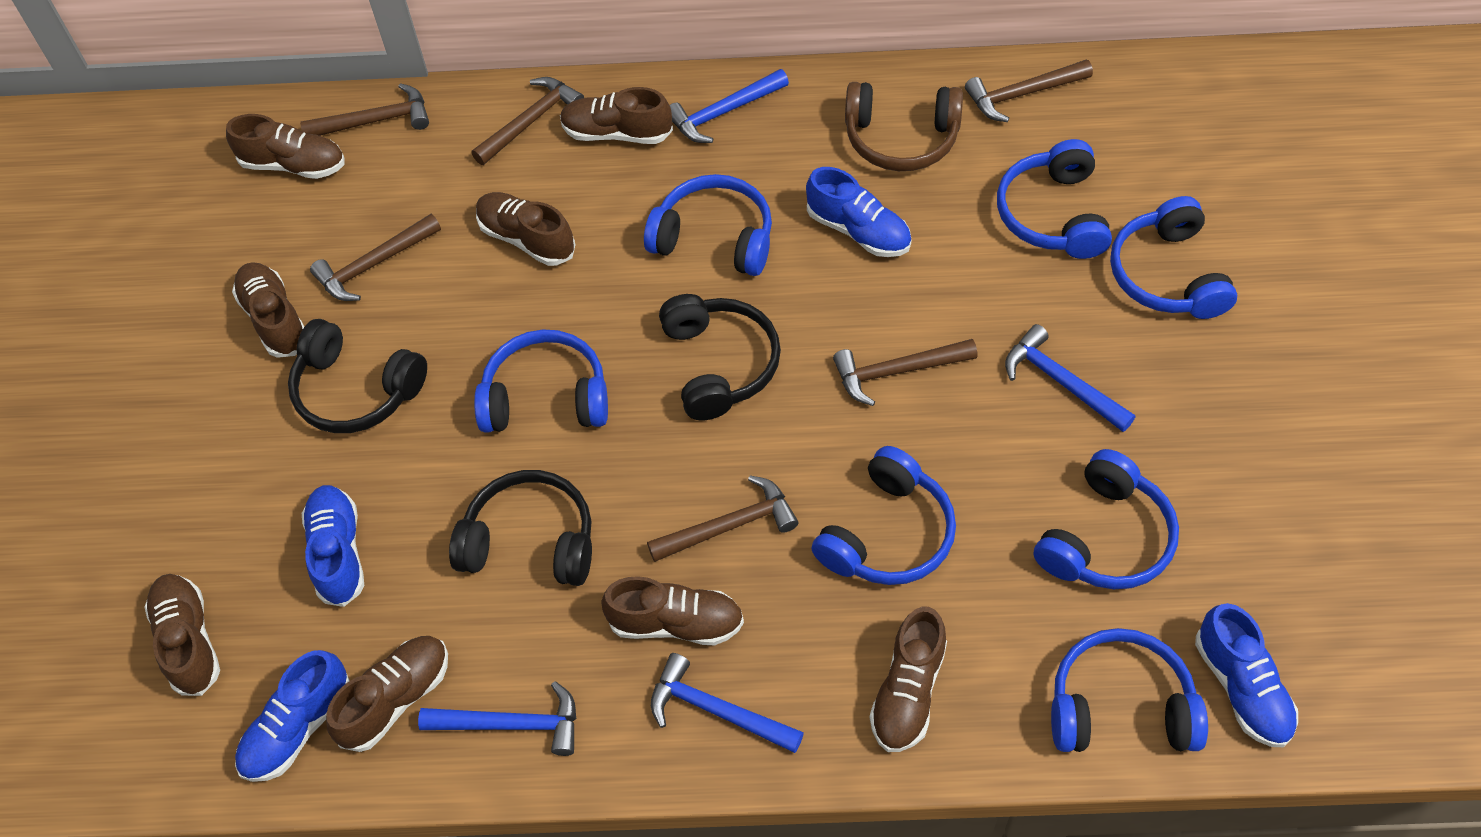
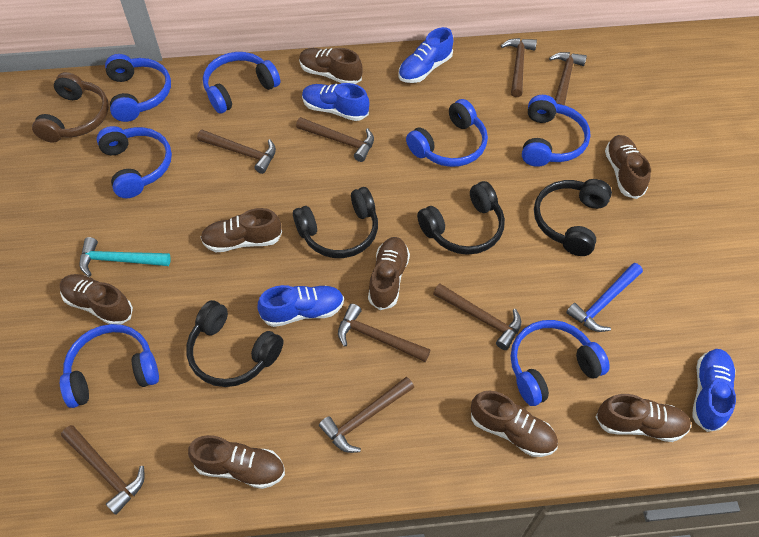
black headphones: [288,319,427,433] [449,470,592,586] [659,294,781,420] = 3 -> [186,300,283,387] [293,187,378,258] [417,181,505,255] [534,179,612,256] = 4
blue hammer: [418,681,576,756] [651,653,804,753] [670,69,789,143] [1005,324,1135,432] = 4 -> [566,263,643,332] = 1
brown hammer: [300,83,429,136] [310,214,441,301] [471,77,584,165] [647,476,798,562] [833,339,977,406] [965,60,1093,122] = 6 -> [61,425,145,515] [197,130,276,174] [296,117,374,162] [319,377,414,453] [338,304,430,362] [433,283,521,350] [501,38,537,97] [549,52,587,105] = 8
turquoise hammer: none = 0 -> [79,237,171,277] = 1

